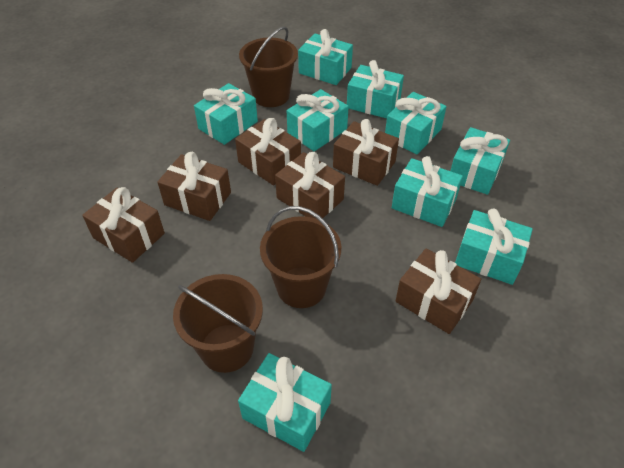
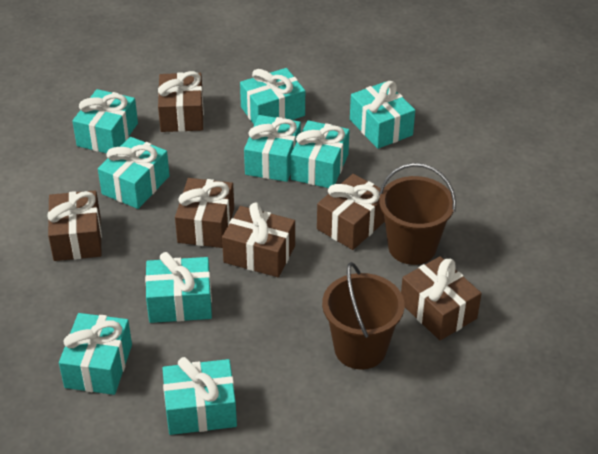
brown bucket: [173,274,263,373] [239,27,298,107] [260,206,341,308] = 3 -> [322,262,404,370] [379,163,456,265] = 2

